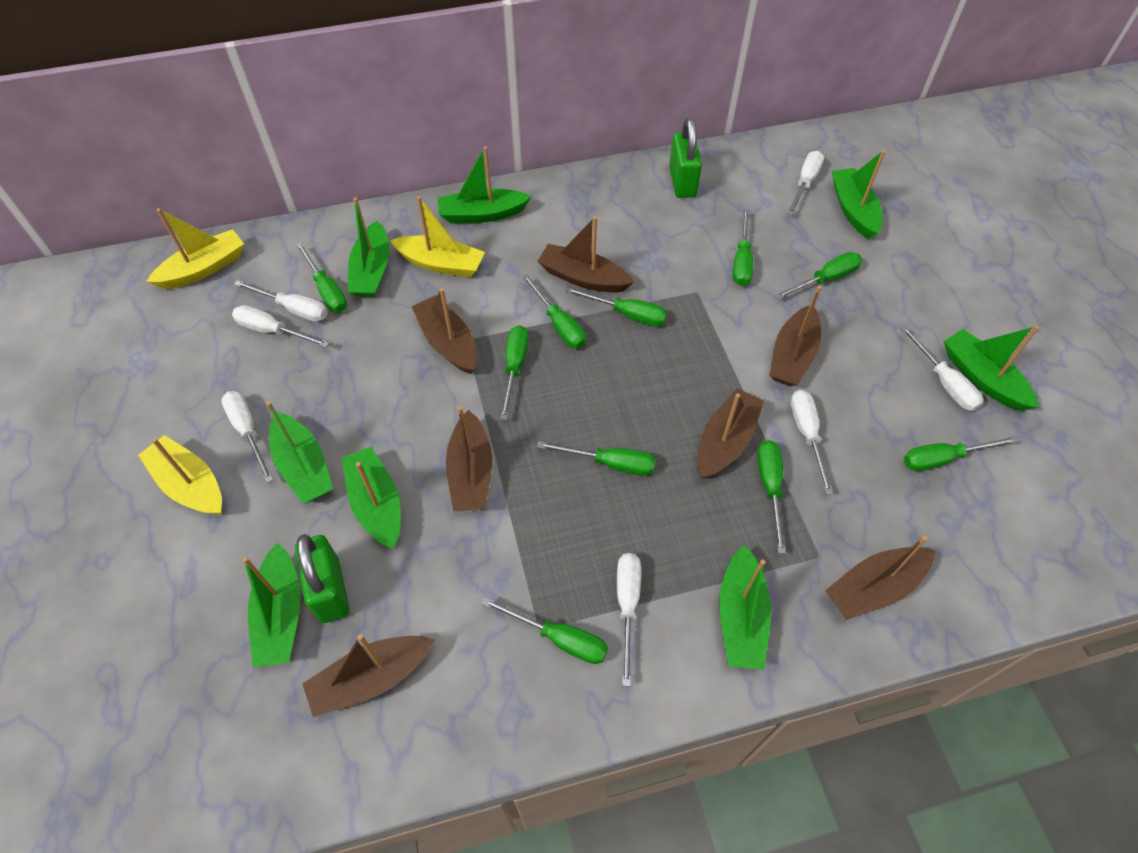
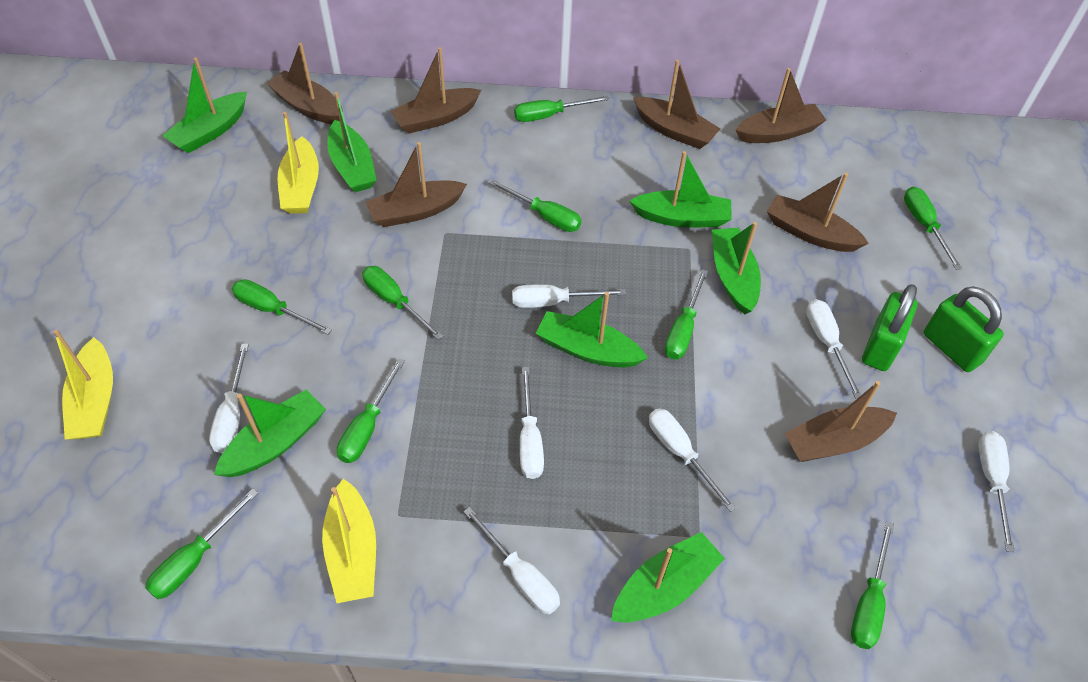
green boat: [242,543,301,668] [266,401,333,504] [342,447,401,549] [348,198,389,297] [438,146,532,223] [719,545,771,670] [832,150,885,239] [944,325,1039,411] = 8 -> [163,58,247,153] [214,389,326,477] [327,92,376,192] [536,292,648,367] [611,532,725,622] [630,151,732,227] [712,222,761,314] = 7
green screwdriver: [296,242,347,313] [482,597,608,664] [500,325,529,420] [522,275,586,349] [537,441,656,476] [565,287,667,326] [733,209,753,286] [757,440,786,554] [775,252,862,299] [904,436,1018,471] = 10 -> [145,489,258,599] [232,279,332,335] [337,359,405,463] [362,266,443,340] [489,179,581,232] [514,96,609,122] [665,269,708,359] [851,521,894,649] [904,187,962,270] = 9

